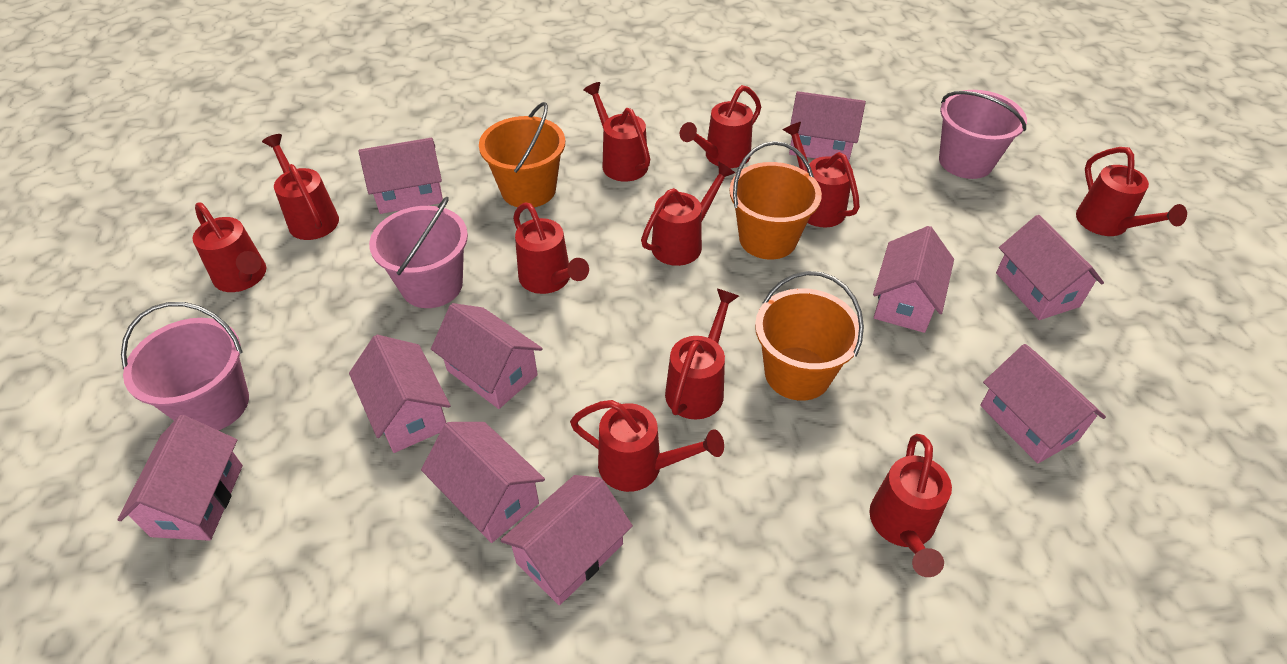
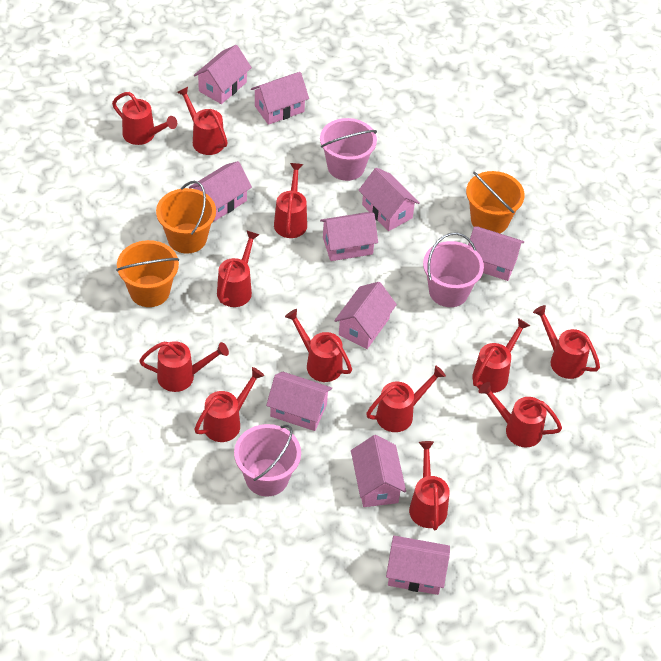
red watering can: [192,202,266,292] [262,134,339,240] [513,203,589,294] [570,400,724,492] [583,82,650,182] [641,161,735,266] [665,289,739,420] [680,85,761,168] [783,122,860,227] [869,434,952,577] [1076,147,1187,236] = 11 -> [112,92,177,145] [139,341,229,392] [177,87,228,155] [194,367,264,442] [217,230,259,307] [274,163,307,238] [285,309,352,382] [366,366,446,432] [409,441,450,530] [472,318,530,393] [478,382,562,447] [533,305,600,379] = 12

